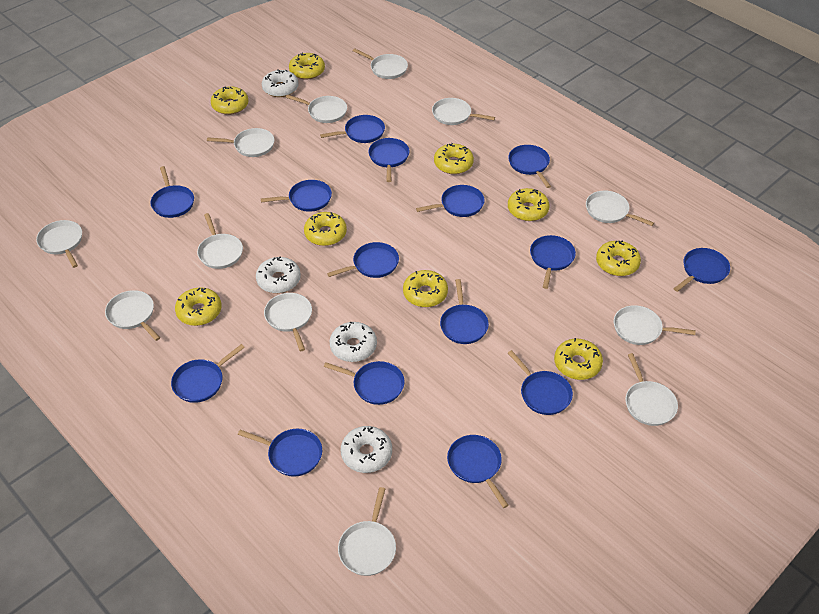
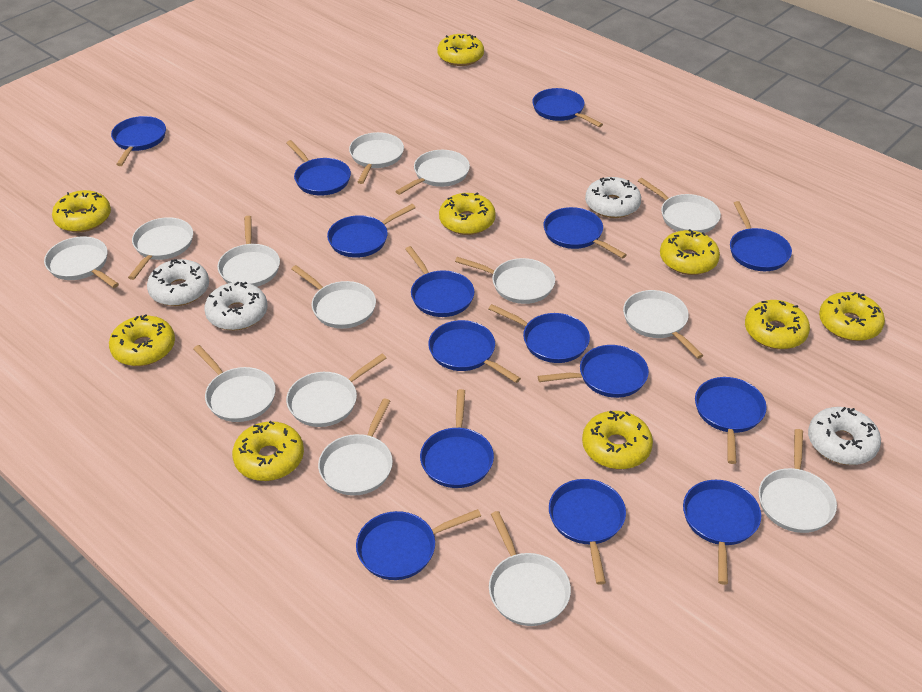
white pan: [36,220,82,268] [105,290,160,341] [197,213,243,269] [207,128,274,157] [264,293,312,351] [286,95,347,123] [338,487,396,576] [353,48,408,79] [432,98,495,125] [586,191,654,226] [614,305,696,345] [625,353,678,426] = 12 -> [44,236,119,288] [128,217,193,280] [193,345,276,422] [217,216,280,287] [286,354,386,427] [291,265,376,329] [318,398,393,496] [349,132,404,184] [395,150,470,195] [455,257,555,304] [489,511,571,626] [623,290,703,359] [638,178,721,233] [759,429,837,533] = 14

